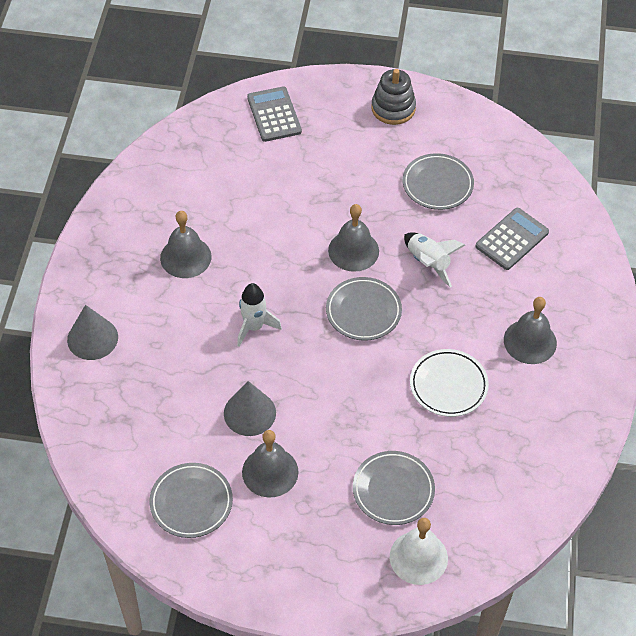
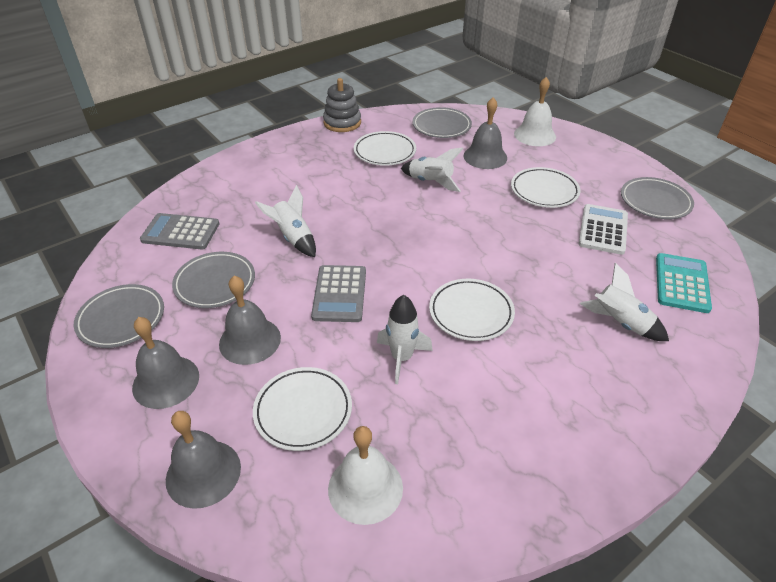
grey cone: [67,305,118,360] [224,381,276,436] = 2 -> none = 0
turquoise calculator: none = 0 -> [656,253,712,313] = 1
white bell: [390,518,448,585] = 1 -> [328,426,403,525] [514,77,556,146] = 2
white calculator: none = 0 -> [579,204,628,255] = 1
white plate: [410,349,489,417] = 1 -> [253,367,352,451] [354,131,416,166] [429,279,515,341] [511,167,581,208] = 4
white rocket: [237,283,282,347] [404,232,465,287] = 2 -> [255,185,316,257] [377,295,433,384] [401,147,463,192] [580,263,669,341] = 4

